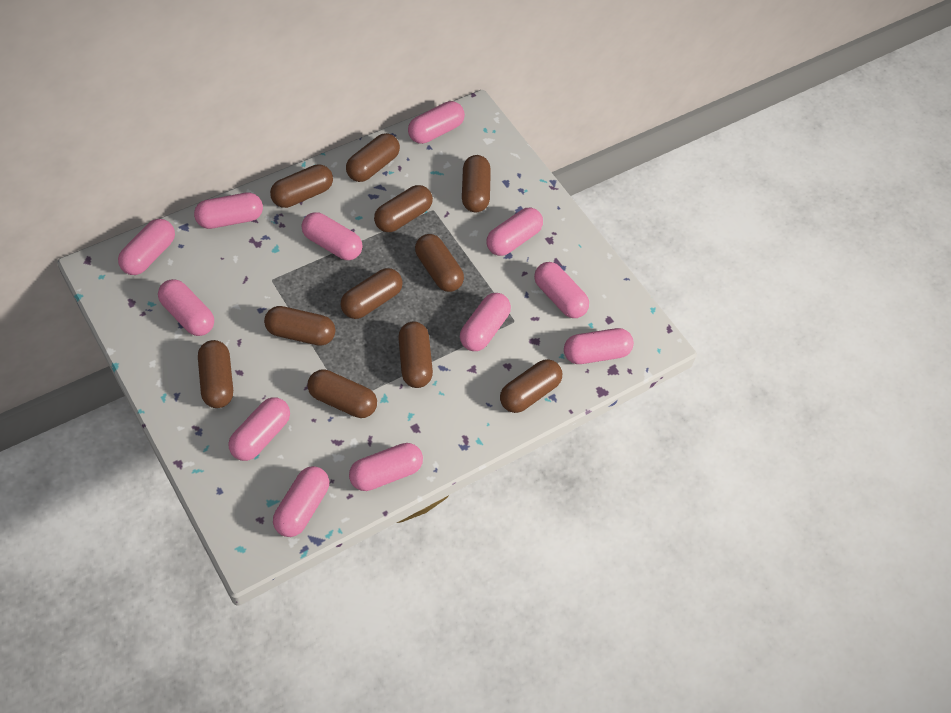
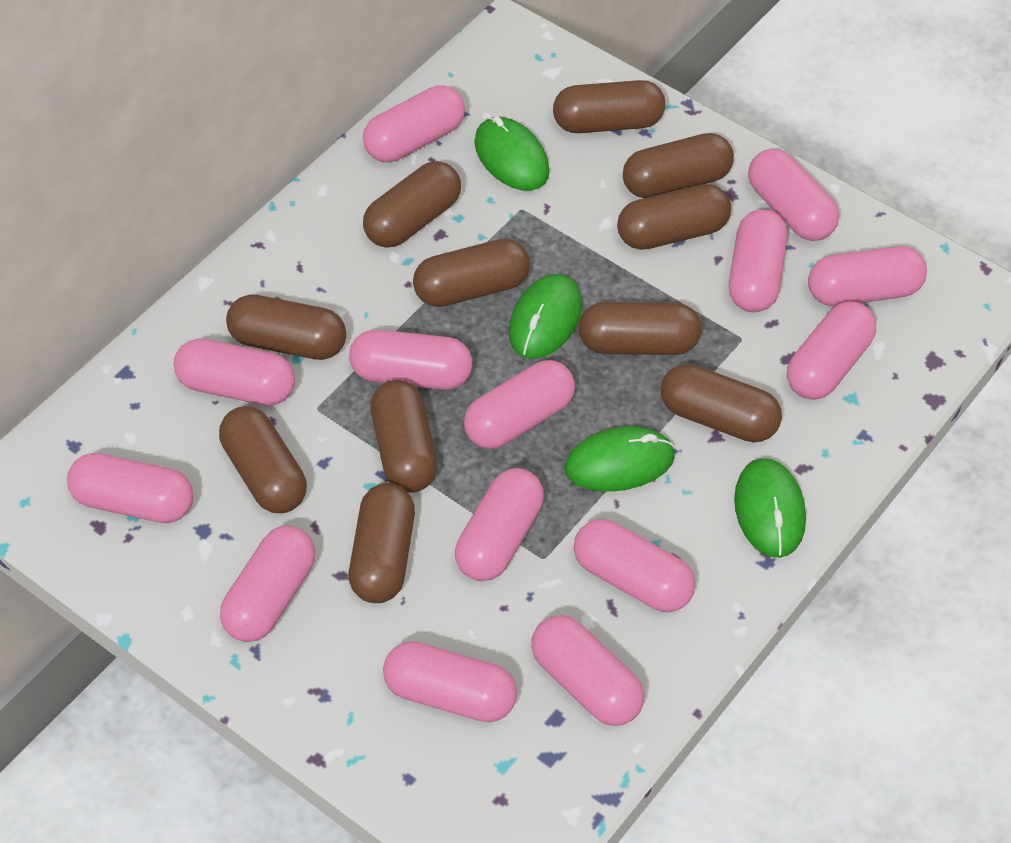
green mouse: none = 0 -> [475,116,550,191] [509,274,582,359] [564,427,675,491] [734,458,806,558] = 4
pink capsule: [118,219,175,275] [158,279,214,336] [194,192,263,229] [228,397,290,461] [273,466,329,537] [302,212,362,260] [349,443,423,491] [408,101,465,144] [460,293,511,351] [487,208,543,256] [534,262,589,318] [564,328,634,364] = 12 -> [67,453,193,523] [174,338,295,406] [220,525,315,642] [349,329,472,390] [363,85,465,162] [383,641,517,722] [455,468,544,581] [464,360,575,449] [531,615,644,726] [574,519,695,612] [729,209,787,312] [748,149,839,241] [787,301,876,400] [808,246,927,306] = 14

